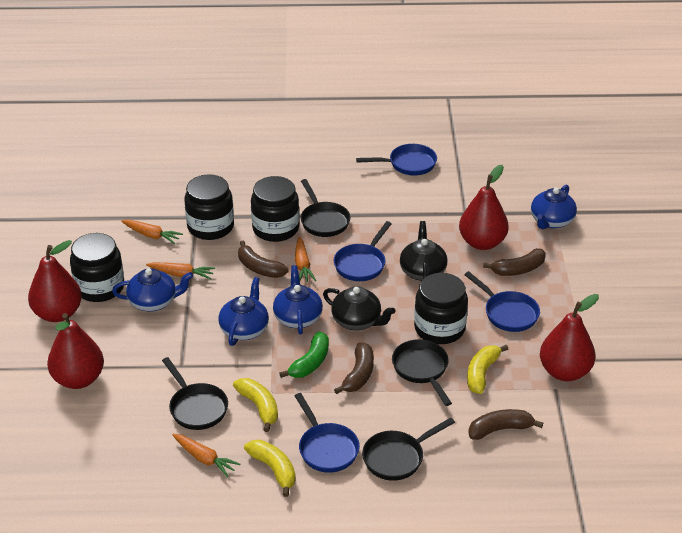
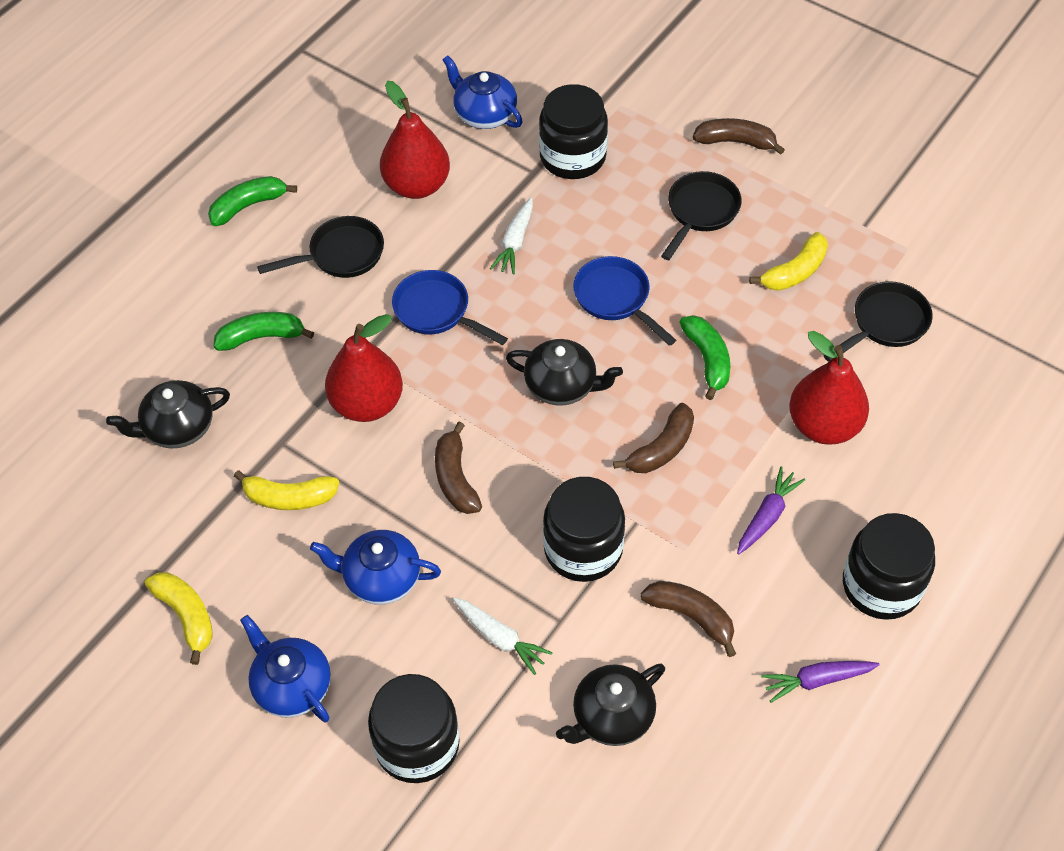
black pan: [162,357,228,430] [301,179,350,237] [362,417,455,481] [392,339,452,406] = 4 -> [257,216,384,278] [661,171,742,260] [824,281,933,362] = 3
black teapot: [323,286,396,330] [400,221,448,281] = 2 -> [106,380,230,448] [506,339,623,406] [556,663,665,746] = 3
blue pan: [295,393,360,473] [334,221,392,281] [356,144,437,175] [464,271,540,332] = 4 -> [392,270,508,345] [573,256,676,346] = 2
blue teapot: [112,268,193,311] [218,277,269,346] [273,265,323,334] [531,185,577,229] = 4 -> [240,615,331,723] [310,530,441,605] [442,55,522,129] = 3
green banana: [279,332,329,378] = 1 -> [208,176,297,226] [214,312,314,351] [679,315,730,400] = 3
orange carrot: [121,220,183,244] [146,262,215,280] [172,434,240,477] [295,237,316,282] = 4 -> none = 0
purple carrot: none = 0 -> [737,466,805,555] [761,661,879,703] = 2
red pear: [28,240,82,322] [47,313,104,389] [459,165,509,250] [540,294,599,381] = 4 -> [325,314,403,422] [380,80,450,199] [789,331,869,445] = 3
white carrot: none = 0 -> [453,598,553,675] [490,198,533,274] = 2

